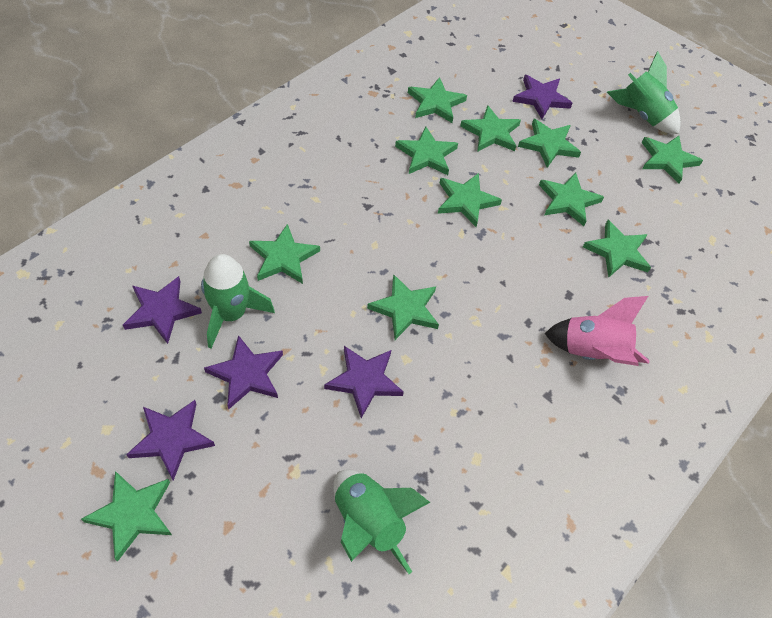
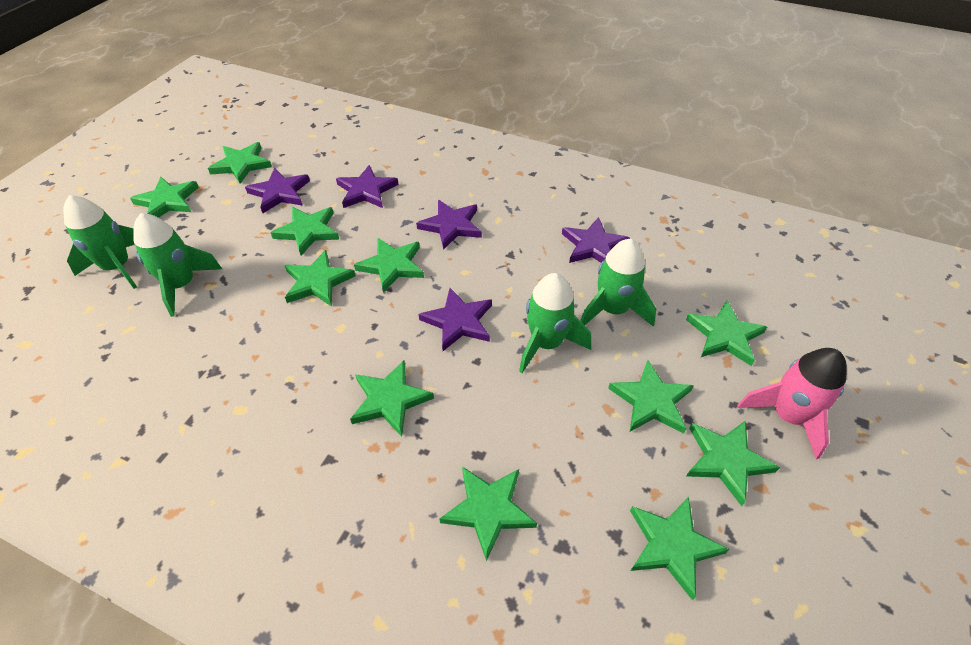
green rocket: [201,254,275,348] [333,470,430,574] [607,51,681,134] = 3 -> [63,195,137,289] [133,213,222,317] [519,273,591,373] [580,239,656,326] = 4

